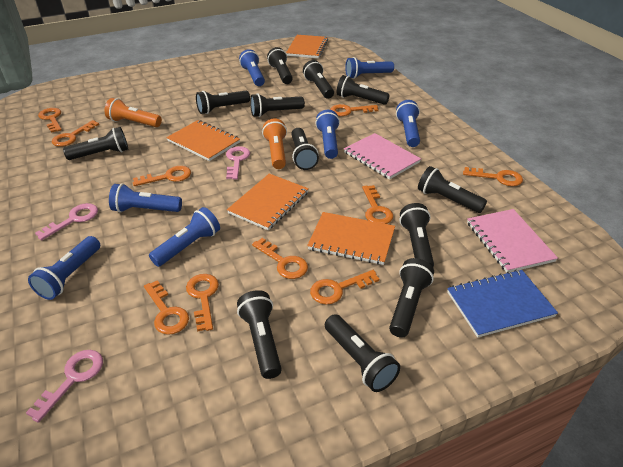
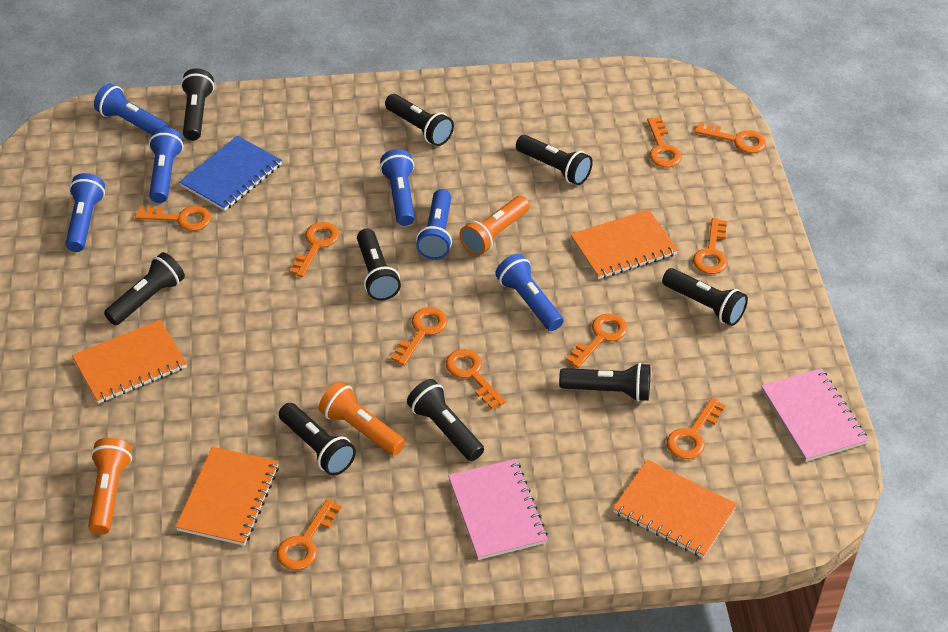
black flashlight: [63,127,128,160] [196,91,250,114] [237,290,282,379] [250,93,305,117] [267,47,293,84] [292,128,319,170] [303,60,334,99] [325,314,400,392] [337,75,390,105] [389,258,434,338] [400,203,434,267] [418,166,487,213] = 12 -> [104,252,185,325] [181,68,214,141] [279,403,356,476] [357,229,401,301] [385,94,454,146] [407,379,484,461] [516,135,593,185] [559,363,650,402] [662,268,748,326] = 9
blue flashlight: [28,236,100,300] [109,183,182,213] [149,207,220,267] [239,49,265,86] [315,110,340,159] [345,57,394,79] [396,100,420,147] = 7 -> [65,173,105,252] [94,84,169,134] [149,127,183,203] [380,149,415,226] [416,189,452,260] [495,254,563,331] = 6
orange flashlight: [105,98,162,127] [262,119,287,169] = 2 -> [88,438,132,534] [319,382,405,456] [459,196,530,256] = 3
pink key: [26,350,103,423] [35,203,98,240] [226,146,250,179] = 3 -> none = 0

